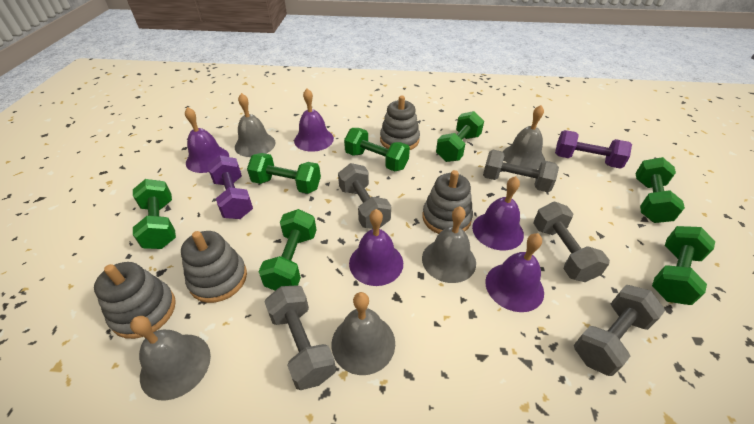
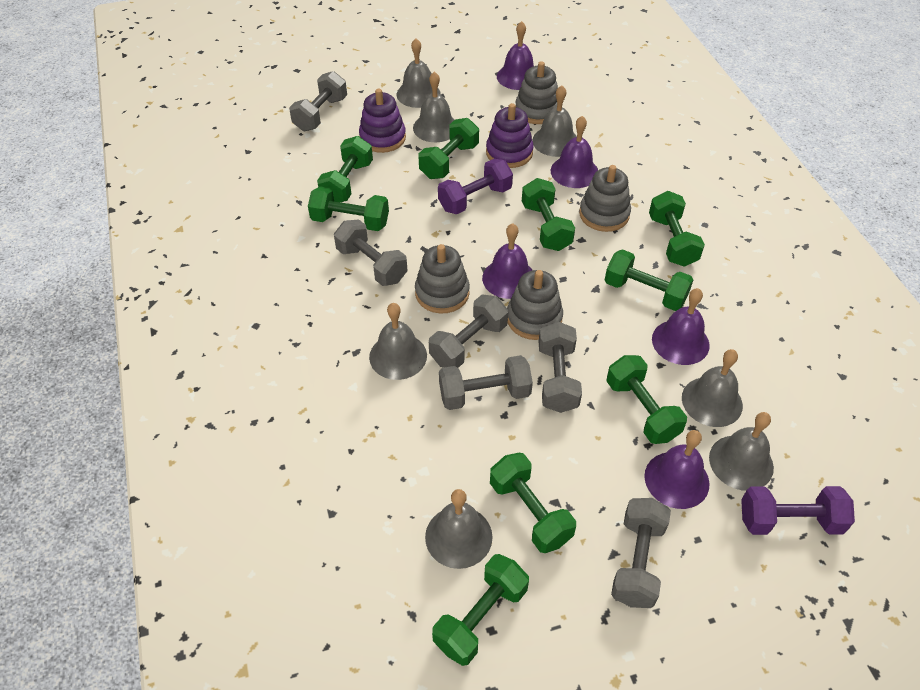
green dumbbell: [133,179,176,249] [247,153,321,194] [258,209,317,291] [344,128,410,171] [436,111,484,162] [636,157,685,223] [652,226,715,305] = 7 -> [308,186,389,231] [317,136,373,202] [418,118,479,179] [432,554,529,666] [490,453,576,553] [522,178,575,251] [605,249,693,311] [607,355,687,444] [649,191,705,267] = 9
grey bell: [130,316,211,401] [235,93,276,157] [331,292,395,375] [422,206,476,283] [503,105,545,170] = 5 -> [369,303,427,380] [397,39,441,108] [413,72,455,142] [425,489,493,569] [532,85,577,157] [682,349,743,427] [709,412,774,491] = 7
grey dumbbell: [264,285,336,390] [338,163,391,229] [483,150,559,192] [533,202,610,282] [574,285,665,376] = 5 -> [289,71,347,131] [334,219,408,286] [429,295,508,368] [439,355,533,410] [539,321,582,413] [611,498,671,608] = 6
purple stacking toy: none = 0 -> [359,89,406,153] [486,103,534,168] = 2

